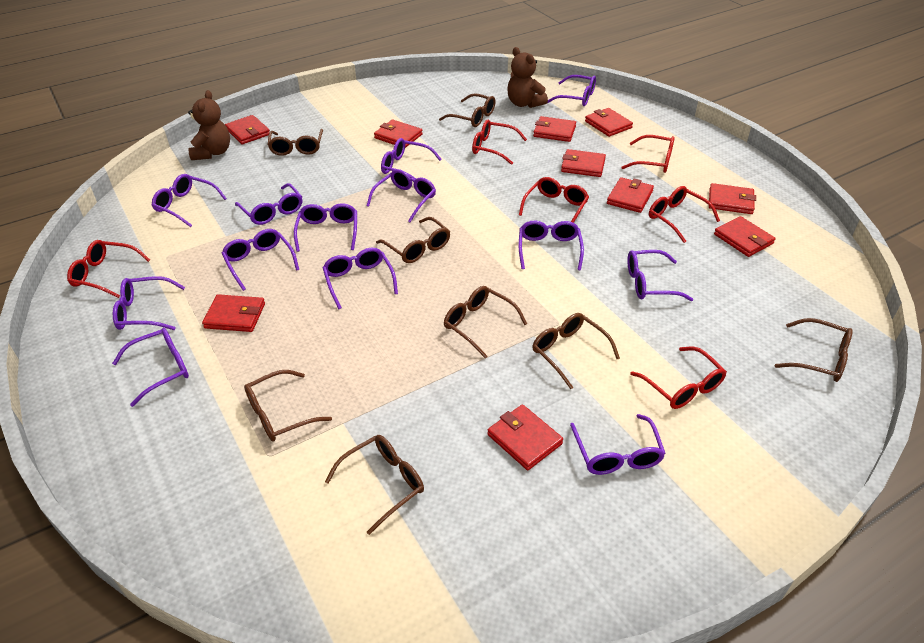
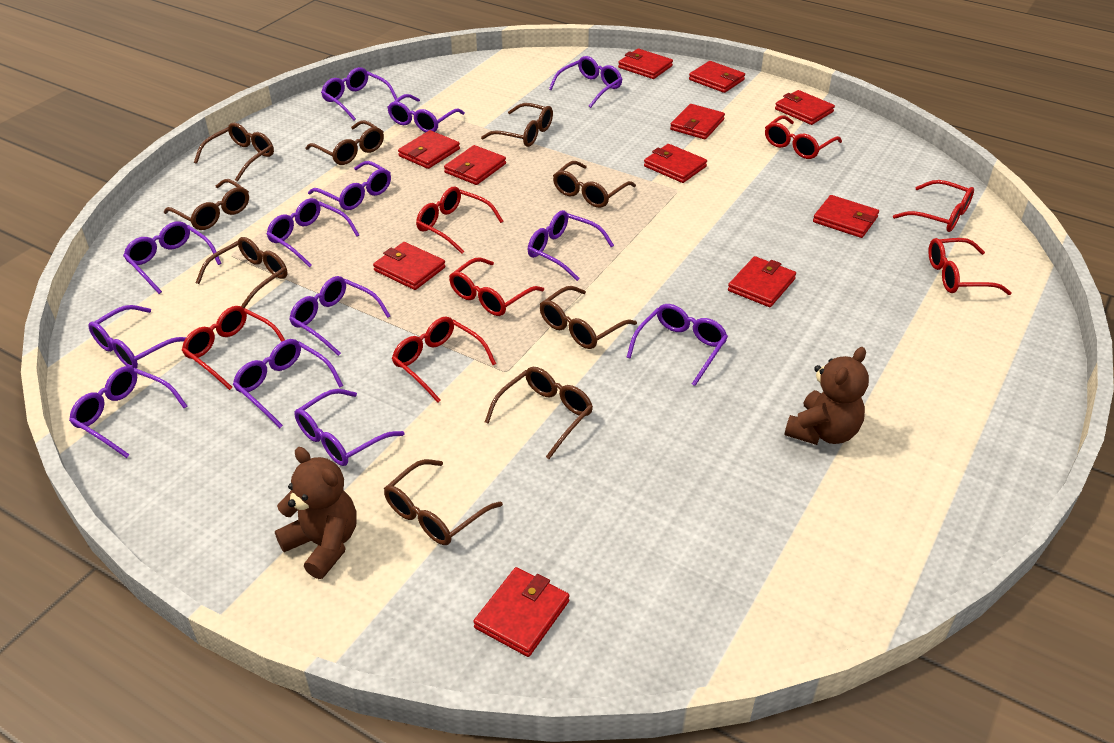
brown glasses: [244,370,332,441] [268,129,323,156] [325,435,424,535] [376,217,450,263] [439,93,496,127] [444,286,527,359] [532,313,620,389] [775,318,853,382] = 8 -> [164,179,249,230] [194,123,274,182] [195,237,287,308] [305,120,384,165] [384,459,503,545] [481,103,553,147] [485,367,593,459] [540,286,637,349] [553,161,636,208] = 9
red glasses: [67,240,150,298] [472,120,527,165] [519,177,589,223] [621,135,675,173] [630,347,727,409] [649,186,720,243] = 6 -> [182,306,285,390] [392,317,496,403] [416,187,503,254] [449,257,544,316] [765,115,842,159] [893,180,974,232] [928,238,1012,295] = 7
red wallet: [202,294,265,332] [225,115,270,144] [374,119,423,148] [487,404,563,470] [533,116,576,142] [561,149,606,177] [585,108,633,137] [607,177,654,213] [709,183,756,214] [714,216,775,257] = 10 -> [373,242,446,290] [398,130,460,169] [444,145,506,185] [473,567,569,657] [618,48,673,79] [644,144,707,183] [670,104,725,139] [689,61,745,93] [728,256,796,307] [775,90,835,125] [813,195,879,238] = 11

